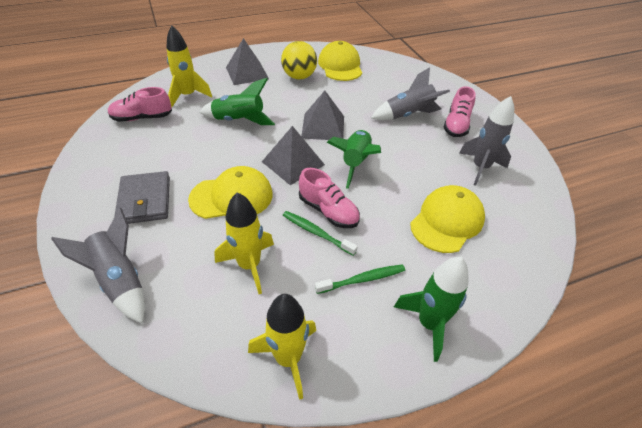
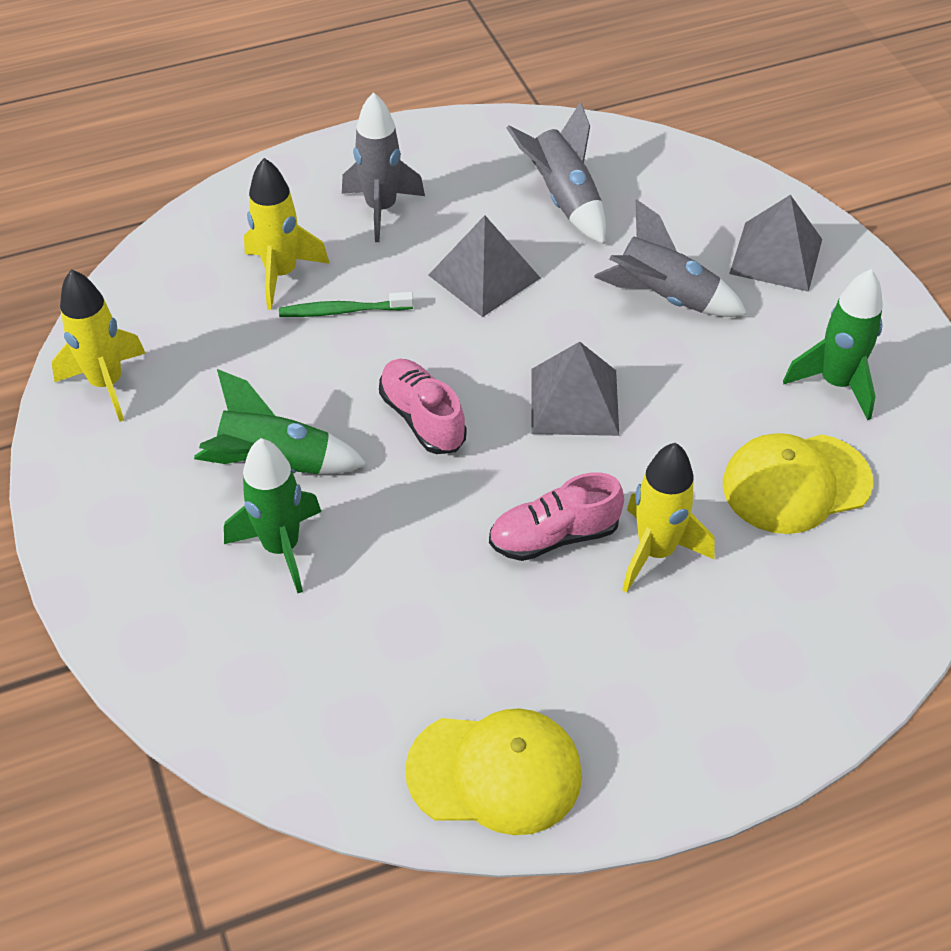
green toothbrush: [283,211,358,256] [315,264,405,294] = 2 -> [279,292,414,317] = 1
grey wallet: [114,171,170,224] = 1 -> none = 0
pink shoe: [108,87,172,122] [299,168,360,228] [443,86,476,137] = 3 -> [379,359,467,454] [489,472,624,561] = 2
yellow ball: [281,41,317,79] = 1 -> none = 0
yellow cap: [188,166,273,219] [318,41,362,81] [410,185,485,253] = 3 -> [405,708,582,835] [723,433,873,534] = 2

